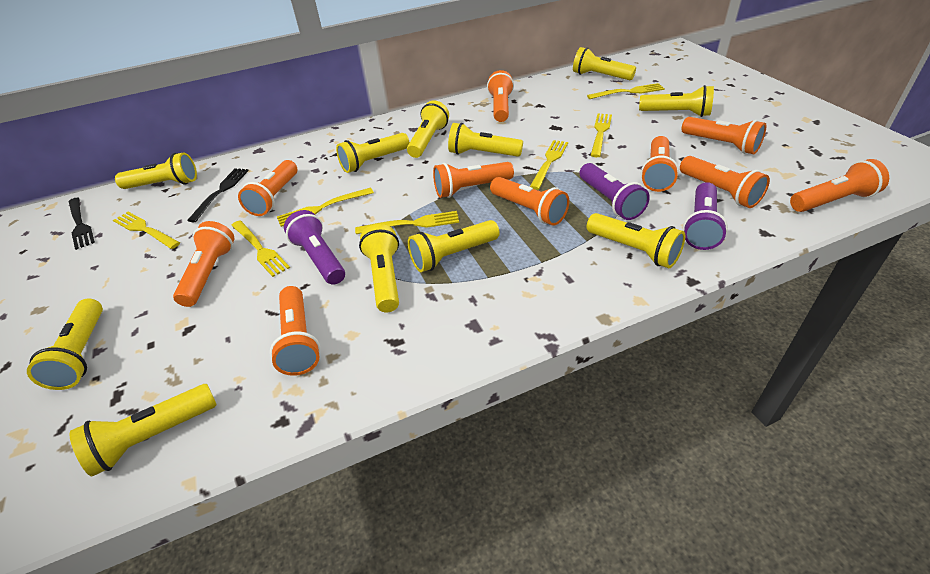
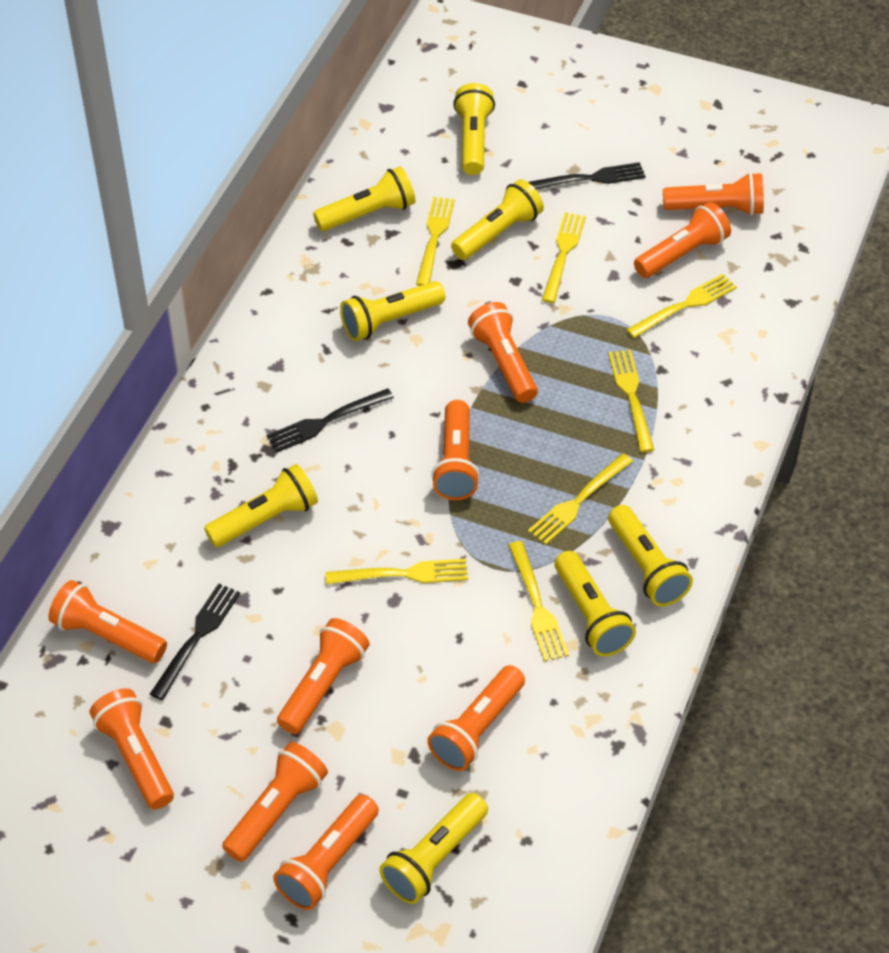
black fork: [69,197,95,250] [187,168,249,222] = 2 -> [150,583,240,700] [266,388,394,452] [528,162,646,190] = 3
purple flashlight: [284,210,345,285] [580,163,650,220] [683,182,728,250] = 3 -> none = 0
yellow flashlight: [27,298,103,390] [69,384,217,476] [115,152,197,189] [336,133,409,173] [359,224,399,312] [407,101,449,158] [408,220,500,272] [448,123,523,157] [573,47,636,80] [587,213,685,268] [639,85,714,117] = 11 -> [204,464,318,547] [313,167,415,231] [340,281,445,341] [379,793,488,904] [451,179,544,260] [453,83,495,175] [554,551,636,656] [608,505,693,606] = 8

